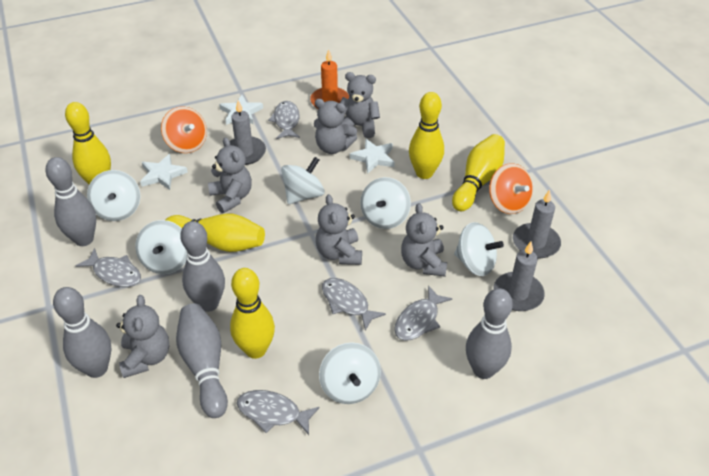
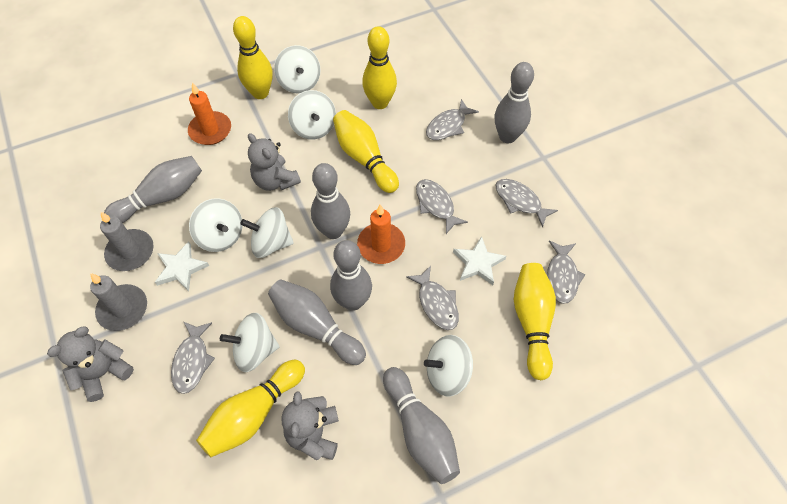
grey bowling pin: [45,157,96,246] [53,287,112,378] [176,303,228,418] [180,221,225,312] [466,288,513,379] = 5 -> [104,156,202,223] [268,279,366,365] [311,163,350,239] [330,240,372,311] [383,367,460,484] [495,62,534,143] = 6
grey candle: [230,100,266,165] [494,242,545,311] [513,190,561,258] = 3 -> [90,273,147,331] [100,212,154,271] = 2
grey fish: [76,248,141,287] [237,390,320,435] [268,101,300,139] [322,278,386,331] [394,285,452,341] = 5 -> [171,322,215,394] [406,266,459,330] [416,179,468,234] [426,99,479,140] [496,179,558,228] [547,241,585,304] = 6
grey teddy bear: [116,295,169,378] [208,137,252,213] [314,99,357,154] [316,194,362,265] [340,72,380,138] [401,203,447,277] = 6 -> [47,326,134,402] [248,133,301,191] [281,391,339,460] = 3
orange candle: [310,49,349,109] = 1 -> [188,83,231,145] [357,205,405,264] = 2
orange spinning top: [161,106,207,153] [489,163,533,214] = 2 -> none = 0
white star: [140,154,188,190] [219,95,263,125] [350,138,395,174] = 3 -> [155,242,209,291] [453,236,506,285] = 2

